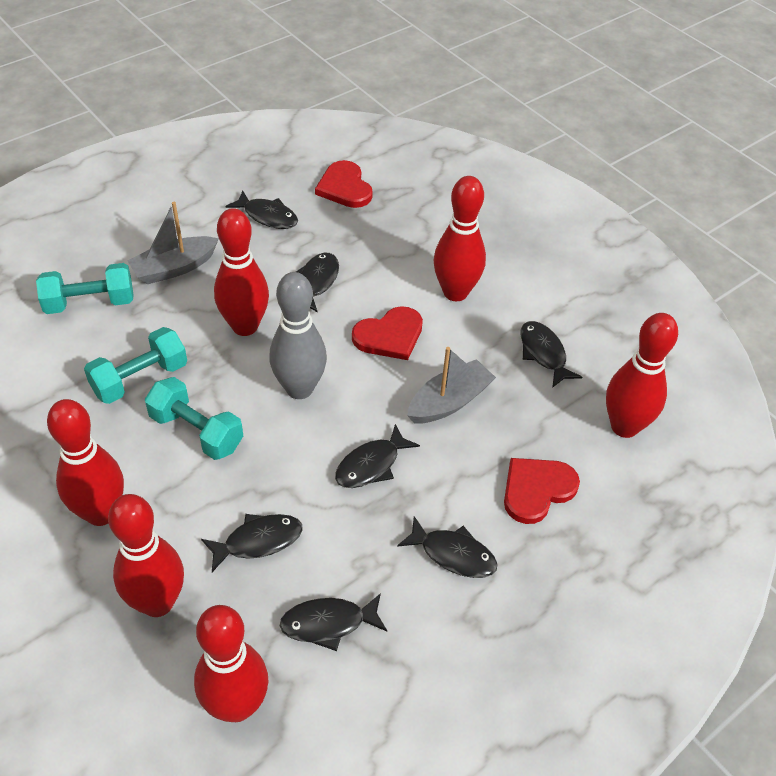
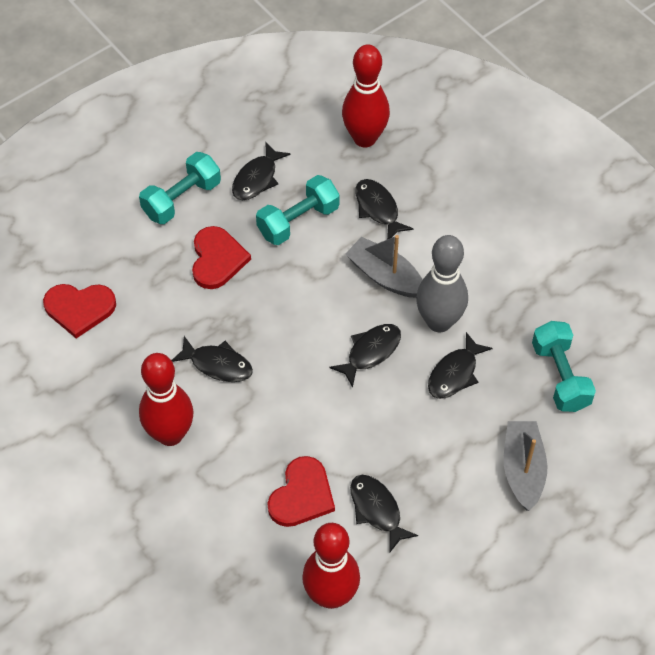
black fish: [201,514,303,572] [225,191,298,229] [280,593,387,651] [296,253,339,312] [335,424,420,488] [397,516,497,578] [520,321,582,388] = 7 -> [171,336,253,382] [232,141,291,200] [329,324,401,388] [350,475,418,552] [355,179,413,239] [428,332,493,399] = 6
red bowling pin: [47,399,124,526] [108,494,184,617] [194,605,269,722] [214,208,269,336] [434,176,486,301] [606,313,678,438] = 6 -> [139,353,194,446] [302,523,360,609] [342,44,390,147] = 3

